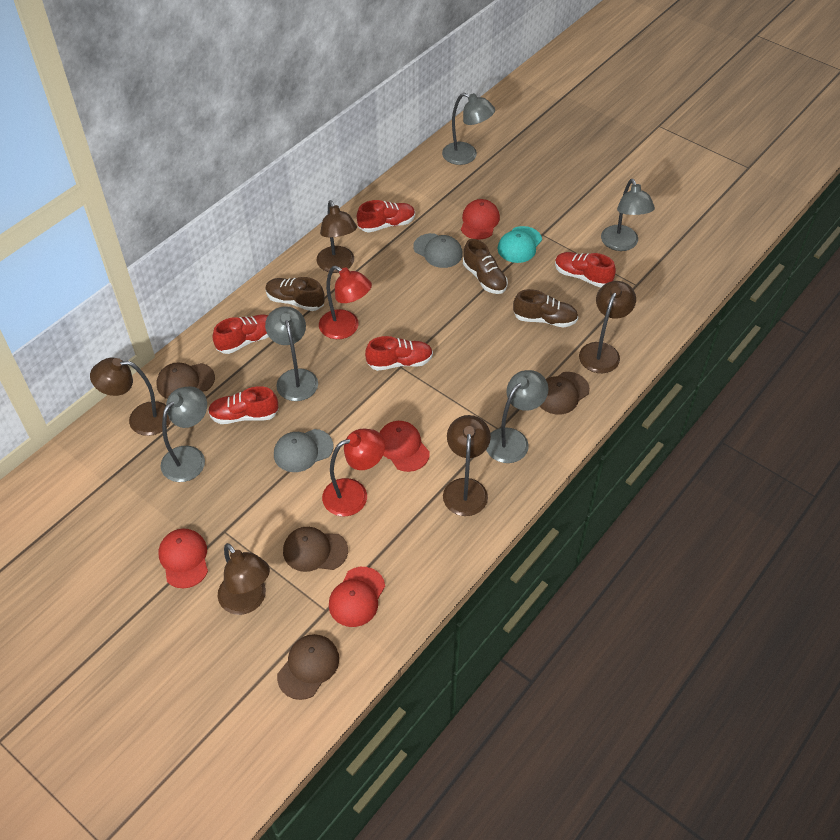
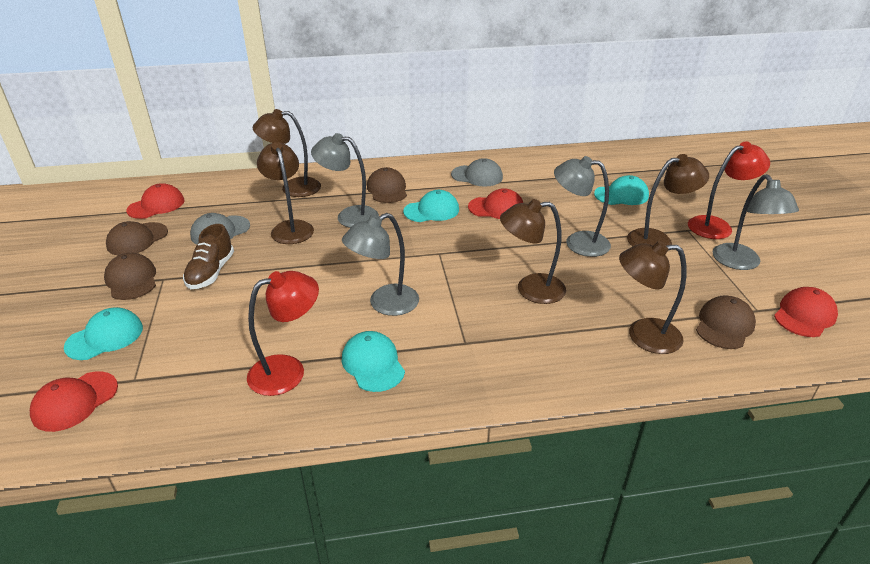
brown shoe: [265,277,325,311] [463,239,508,294] [513,289,578,327] = 3 -> [183,224,234,289] = 1
grey lamp: [161,386,207,482] [265,306,318,401] [442,93,495,165] [486,370,549,463] [601,179,655,251] = 5 -> [311,133,379,228] [342,213,419,316] [554,156,611,257] [712,174,799,270] = 4
red shoe: [208,386,278,424] [212,314,269,354] [357,200,415,233] [365,336,433,371] [555,252,616,288] = 5 -> none = 0
turquoise cap: [498,226,542,263] = 1 -> [64,307,143,360] [342,331,405,392] [403,190,459,222] [594,175,649,205] = 4

